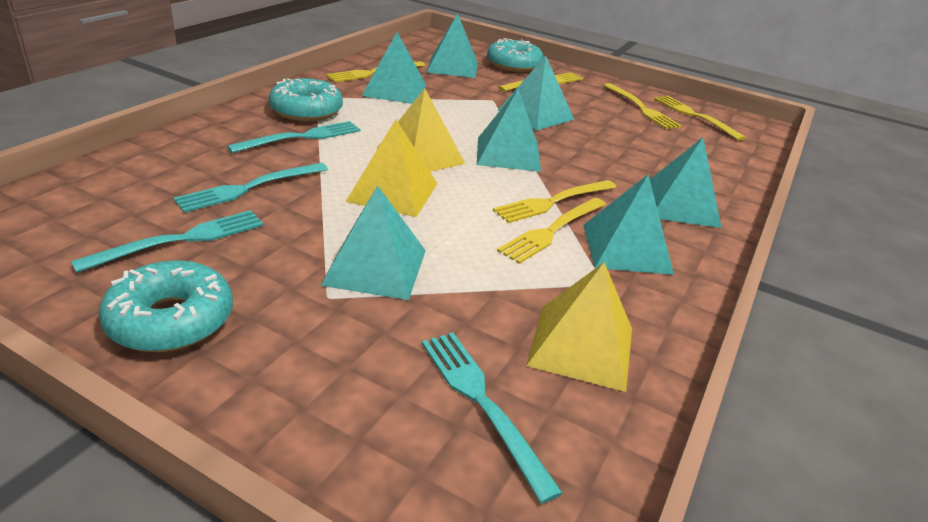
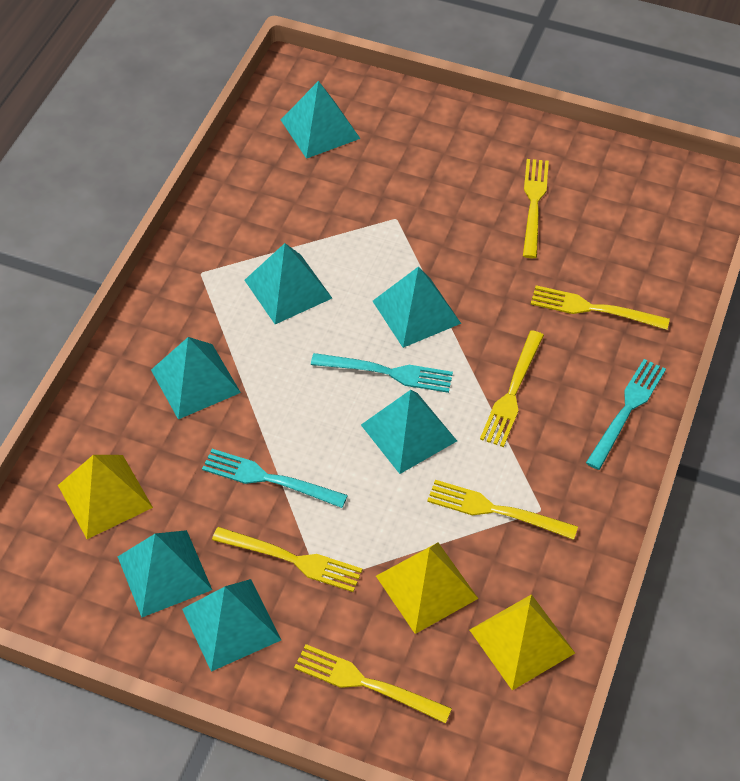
turquoise donut: [99,260,233,352] [269,78,343,122] [487,38,544,72] = 3 -> none = 0
turquoise fork: [71,210,264,273] [173,163,328,213] [227,121,361,153] [422,332,563,504] = 4 -> [202,449,348,508] [311,353,453,393] [586,359,666,470] = 3

